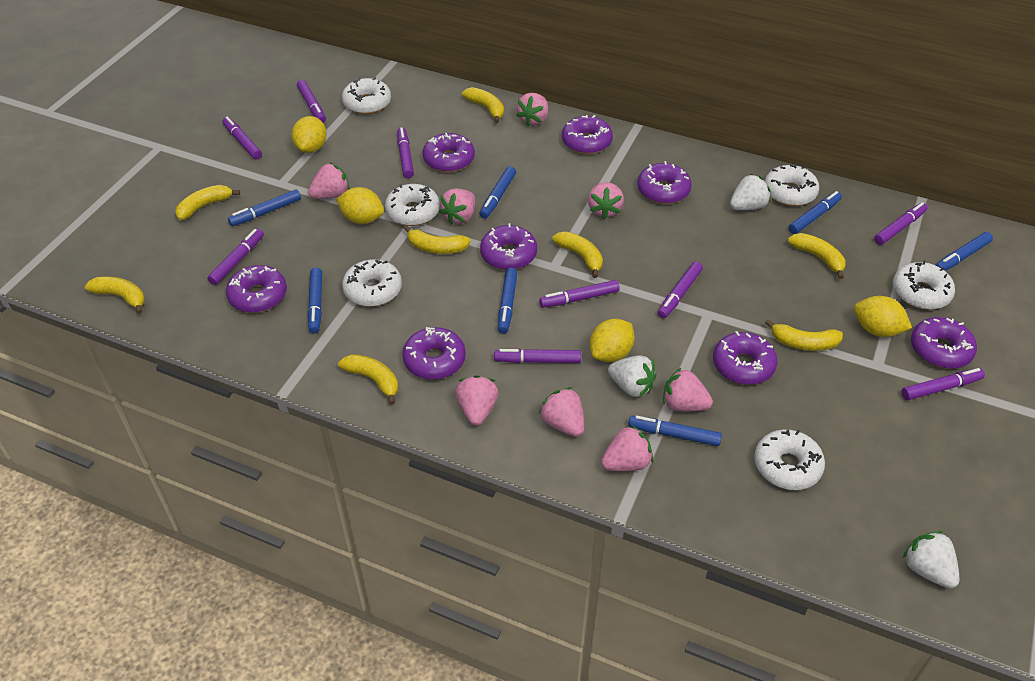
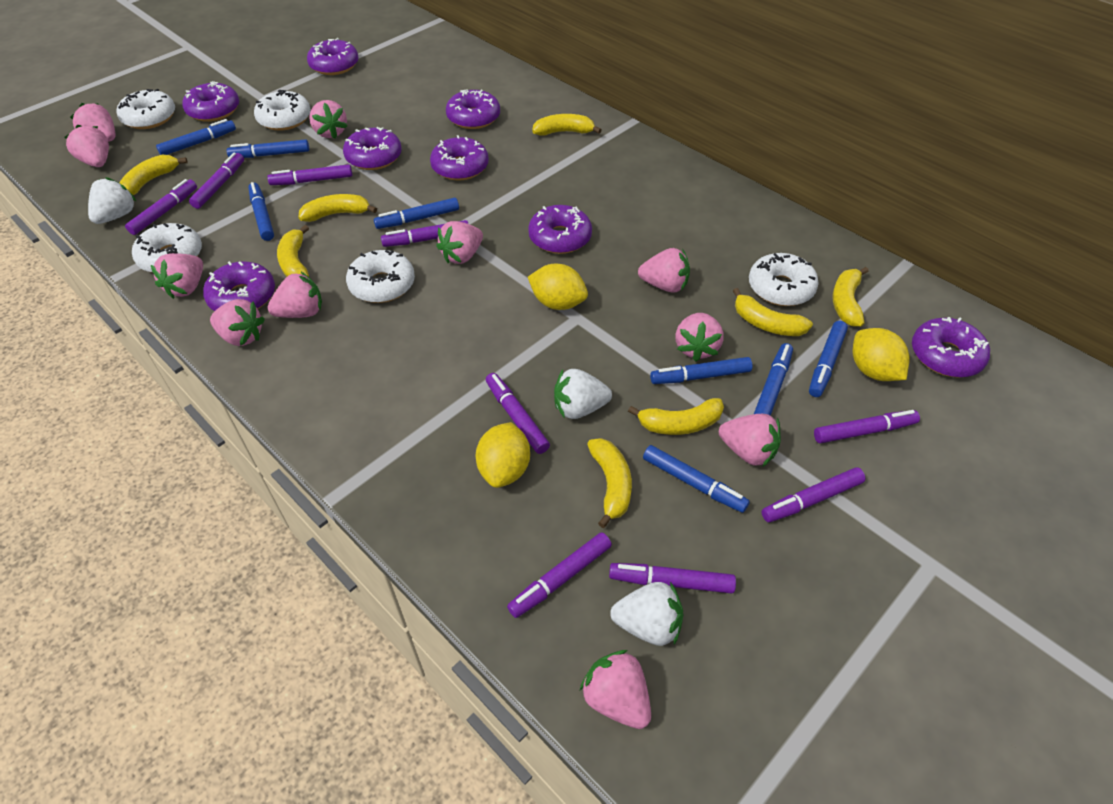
blue marker: [228,189,301,226] [308,268,322,334] [480,166,516,218] [498,268,517,334] [628,416,722,446] [789,191,842,234] [936,232,993,271] = 7 -> [156,119,236,155] [227,139,309,158] [248,182,274,241] [374,198,459,229] [643,445,750,513] [650,357,753,384] [754,343,793,416] [809,321,848,397] = 8
pink strawberry: [308,163,349,199] [439,188,475,225] [456,375,498,426] [516,93,548,126] [539,387,584,437] [588,182,624,219] [601,425,653,471] [663,368,713,411] = 8 -> [64,125,109,167] [70,103,116,142] [151,253,203,299] [210,299,265,346] [267,272,322,318] [309,100,347,139] [436,221,483,264] [580,650,651,729] [638,248,690,293] [676,313,724,362] [719,414,781,467] = 11
white donut: [342,77,391,114] [342,259,402,307] [385,184,440,226] [754,429,825,490] [765,164,819,206] [893,261,955,310] = 6 -> [117,89,175,129] [132,223,202,273] [254,90,311,131] [346,250,415,303] [749,253,819,306] = 5
yellow lemon: [292,116,327,153] [336,187,384,224] [590,319,635,362] [854,296,912,337] = 4 -> [476,422,530,488] [528,264,588,310] [852,328,910,381] = 3

